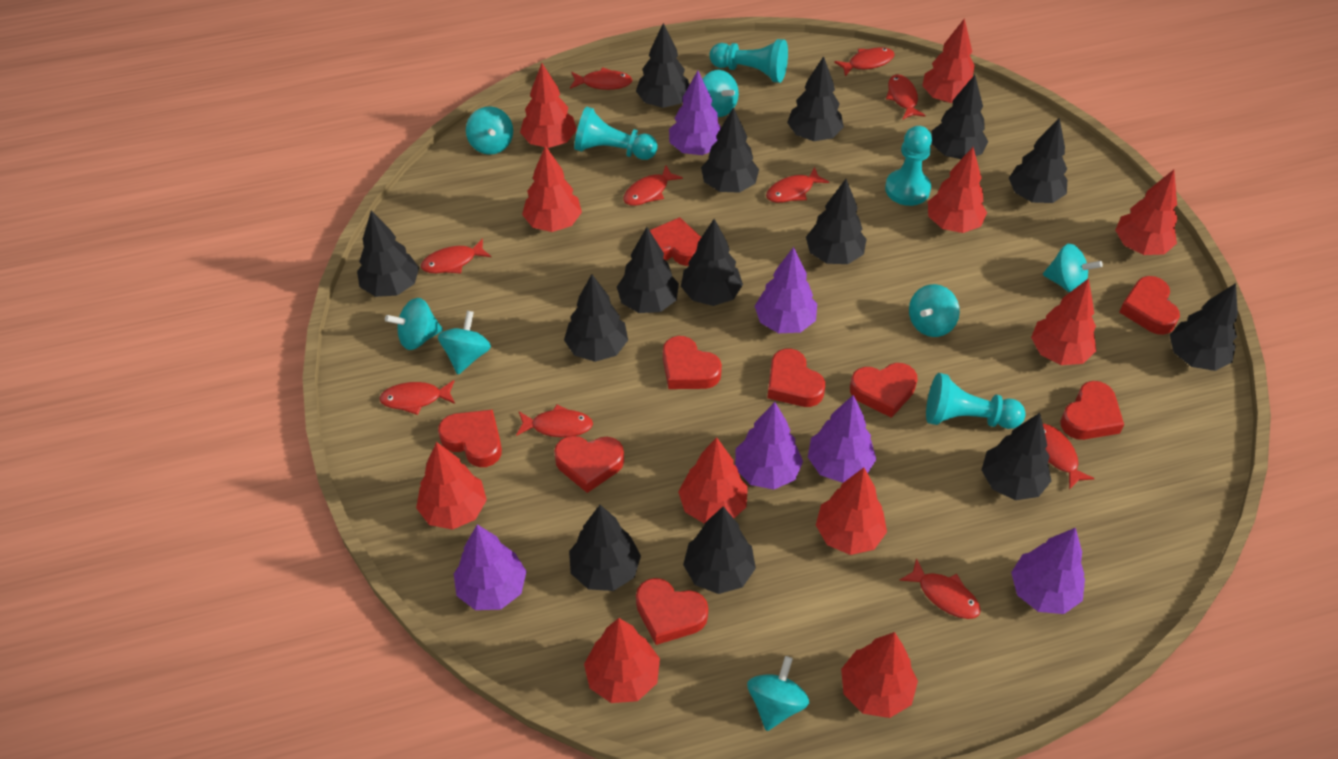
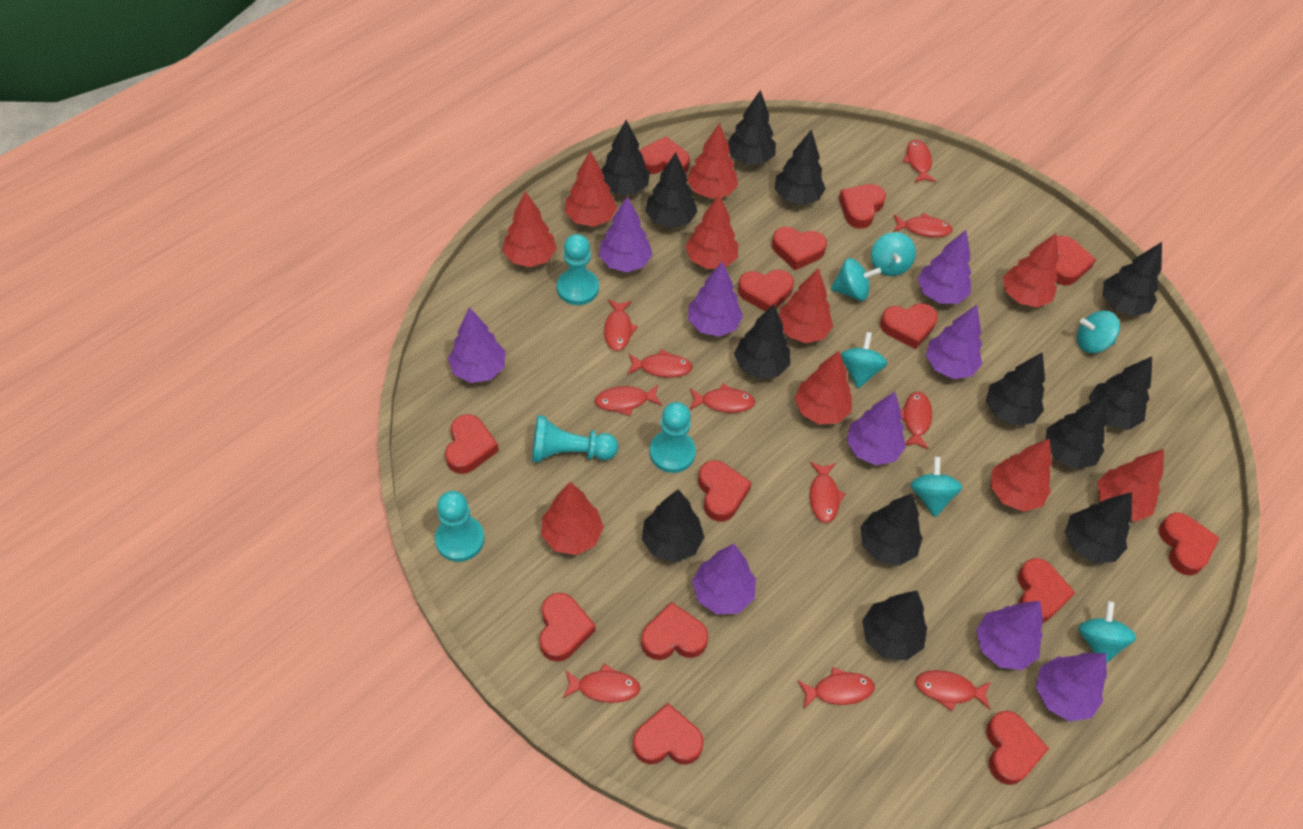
black tree: [357,210,419,297] [564,274,628,362] [569,505,641,591] [617,227,679,313] [636,23,689,108] [681,219,743,306] [683,507,756,594] [701,107,759,193] [787,56,844,141] [806,179,867,264] [932,75,988,159] [982,413,1051,500] [1009,118,1067,203] [1170,283,1238,371] = 14 -> [601,120,650,195] [642,490,704,563] [645,152,698,228] [727,90,776,165] [734,304,790,379] [775,129,826,205] [861,493,923,566] [862,591,927,660] [986,352,1045,426] [1046,396,1107,469] [1065,492,1132,563] [1089,356,1152,430] [1103,242,1162,316] = 13
purple tree: [454,525,527,610] [669,70,721,155] [735,402,803,490] [755,247,817,333] [808,395,876,483] [1011,528,1085,614] = 6 -> [448,307,506,383] [599,197,653,272] [688,261,743,337] [692,544,756,614] [847,392,906,465] [918,230,972,304] [926,305,982,379] [976,601,1043,670] [1036,653,1107,721] = 9
red fish: [379,380,455,415] [421,238,491,273] [516,404,593,437] [570,67,632,90] [623,165,683,206] [766,167,829,203] [834,47,895,76] [886,74,926,120] [900,558,981,619] [1043,424,1095,490] = 10 -> [563,664,640,703] [595,384,662,416] [604,300,638,351] [627,349,693,378] [689,383,755,413] [798,667,875,708] [810,462,846,523] [893,213,953,238] [901,392,932,450] [903,140,936,183] [915,670,991,711] = 11
red heart: [438,409,502,467] [554,436,624,493] [636,578,708,645] [649,217,701,266] [663,336,722,389] [767,349,825,407] [850,363,917,418] [1060,381,1124,440] [1119,276,1180,335] = 9 -> [445,414,499,474] [539,593,596,662] [633,703,704,765] [640,136,690,174] [641,602,709,660] [698,460,752,522] [738,269,794,311] [772,227,827,270] [839,184,886,229] [880,303,938,349] [986,711,1049,785] [1017,558,1075,623] [1055,236,1096,285] [1159,512,1219,575] = 14
red tree: [416,442,487,530] [520,63,577,148] [522,145,582,232] [584,618,660,703] [678,437,748,524] [816,468,887,555] [841,632,918,718] [922,18,975,103] [928,147,987,233] [1031,278,1096,365] [1115,170,1178,255] = 11 -> [502,191,557,267] [541,482,604,555] [565,151,617,227] [685,194,738,269] [687,123,738,199] [779,268,833,343] [794,351,852,424] [991,439,1052,512] [1003,233,1058,308] [1097,449,1164,522] = 10
turquoise spinning top: [385,298,443,350] [438,311,491,374] [466,106,513,155] [702,70,739,117] [747,656,809,731] [909,284,960,337] [1043,244,1103,293] = 7 -> [831,258,881,301] [841,332,888,389] [871,232,916,276] [910,457,962,517] [1077,311,1120,353] [1078,601,1136,664] = 6

